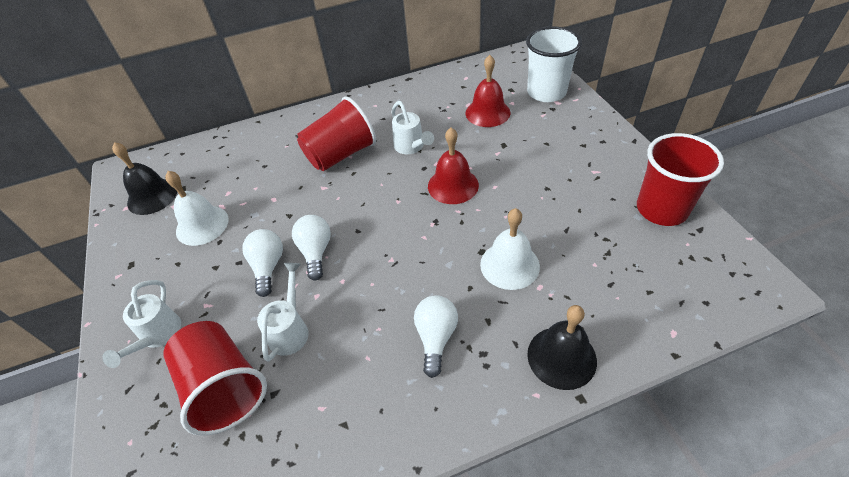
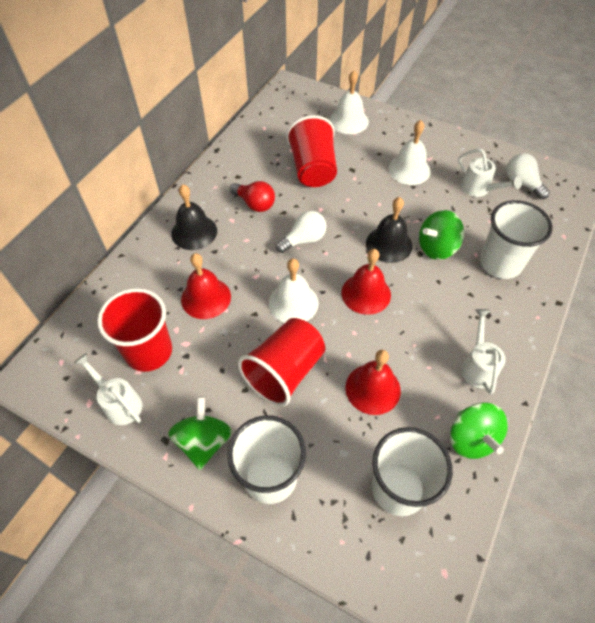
green spinning top: none = 0 -> [168,396,232,470] [419,210,464,260] [450,402,508,459] = 3
red bell: [428,128,479,204] [466,55,510,127] = 2 -> [181,253,231,319] [341,249,391,315] [345,350,401,415] = 3
red light bulb: none = 0 -> [230,181,275,212] = 1
white bell: [165,171,229,246] [480,208,540,290] = 2 -> [269,259,319,323] [330,71,369,134] [388,120,431,185] = 3
white cup: [526,26,582,102] = 1 -> [227,415,306,504] [372,427,453,516] [480,200,553,279] = 3
white light bulb: [242,229,283,297] [292,215,331,281] [414,295,458,378] = 3 -> [276,211,326,253] [506,153,550,199] = 2

